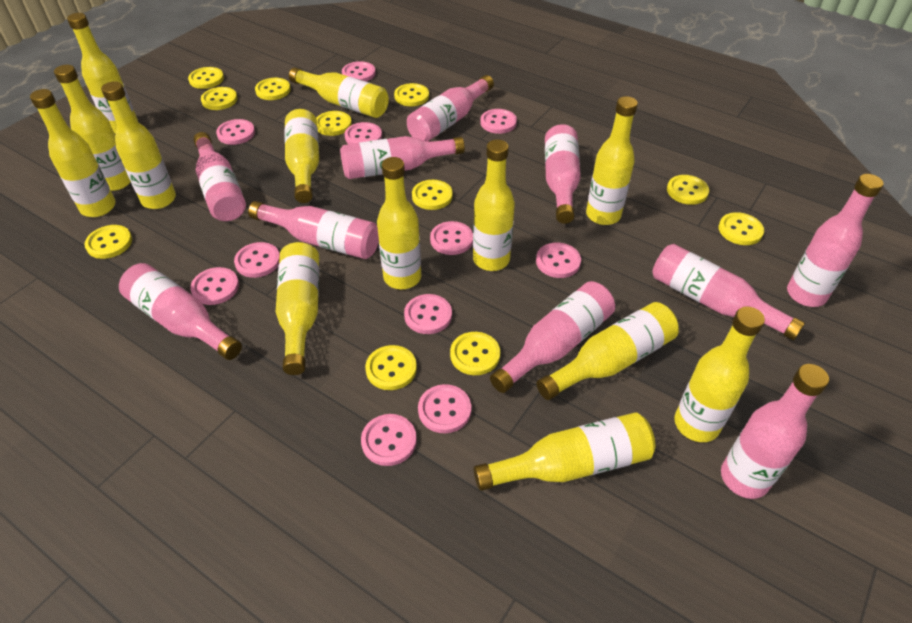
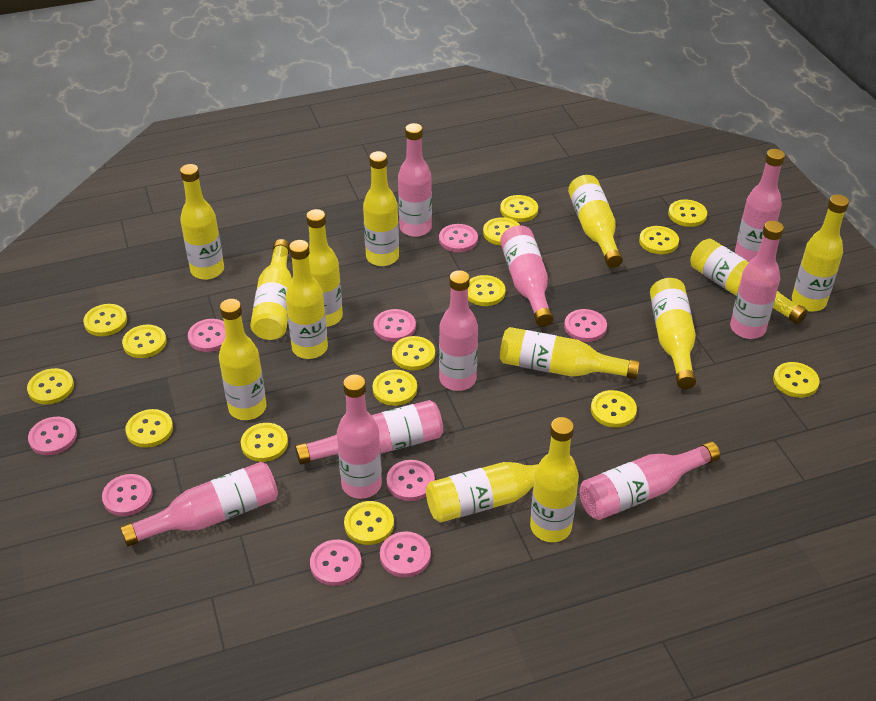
pink bottle: [119,263,242,360] [193,132,246,221] [248,201,379,259] [340,136,465,179] [407,75,494,141] [490,281,615,393] [545,124,581,224] [652,244,805,340] [721,364,829,499] [787,174,884,307] = 10 -> [120,462,278,547] [295,400,443,465] [337,375,382,499] [398,123,432,237] [439,270,478,391] [500,225,553,327] [579,441,720,520] [730,221,784,339] [735,149,785,262] = 9
pink button: [190,267,239,305] [216,119,255,145] [234,242,280,278] [342,61,376,82] [344,122,382,144] [361,414,417,466] [404,294,452,334] [418,384,472,433] [430,221,473,255] [480,109,517,134] [536,242,581,278] = 11 -> [28,417,77,455] [102,474,152,516] [188,319,225,352] [310,540,361,586] [373,309,416,342] [380,531,431,577] [387,460,435,501] [439,224,478,252] [564,309,607,342] = 9
yellow button: [84,225,132,259] [188,67,224,89] [201,87,238,110] [255,78,291,100] [316,111,352,136] [365,345,417,390] [394,83,429,106] [412,180,453,210] [450,332,500,375] [667,175,709,205] [718,212,764,245] = 11 -> [27,368,74,404] [83,304,127,336] [122,325,167,358] [125,409,173,448] [241,423,288,462] [344,501,394,545] [373,370,417,406] [392,336,435,370] [468,275,505,306] [483,217,520,246] [500,195,538,222] [591,390,637,428] [639,226,679,254] [668,199,707,227] [773,362,820,398] = 15

